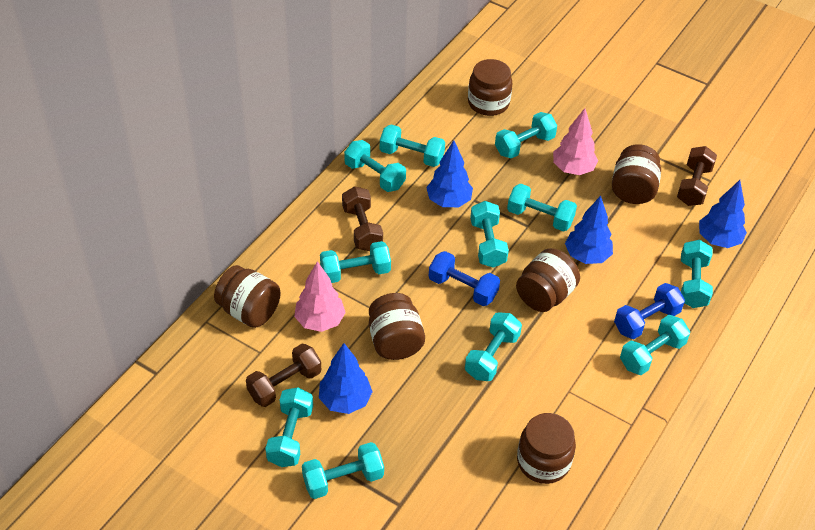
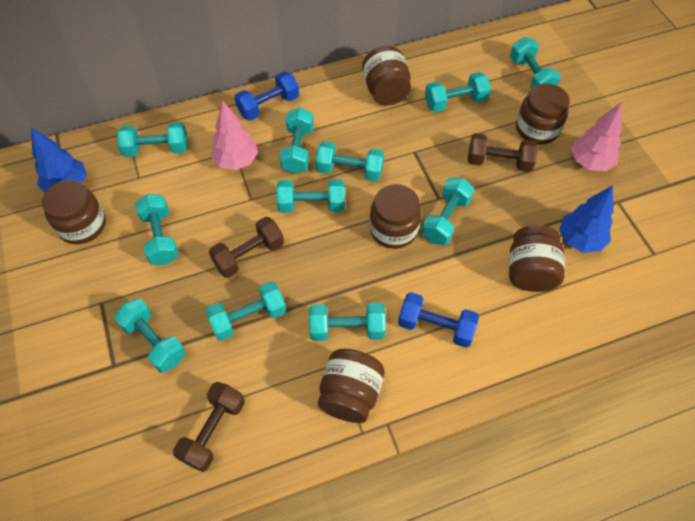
blue tree: [319,343,373,414] [426,140,473,207] [565,196,613,264] [699,180,747,248] = 4 -> [31,127,87,193] [559,185,614,253] = 2

